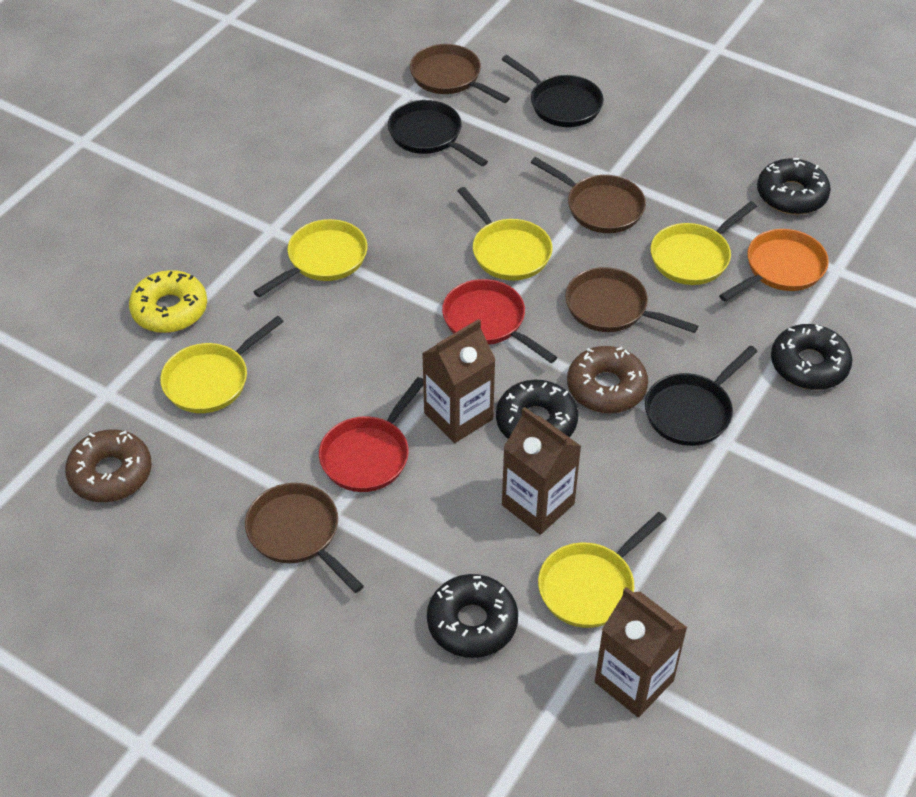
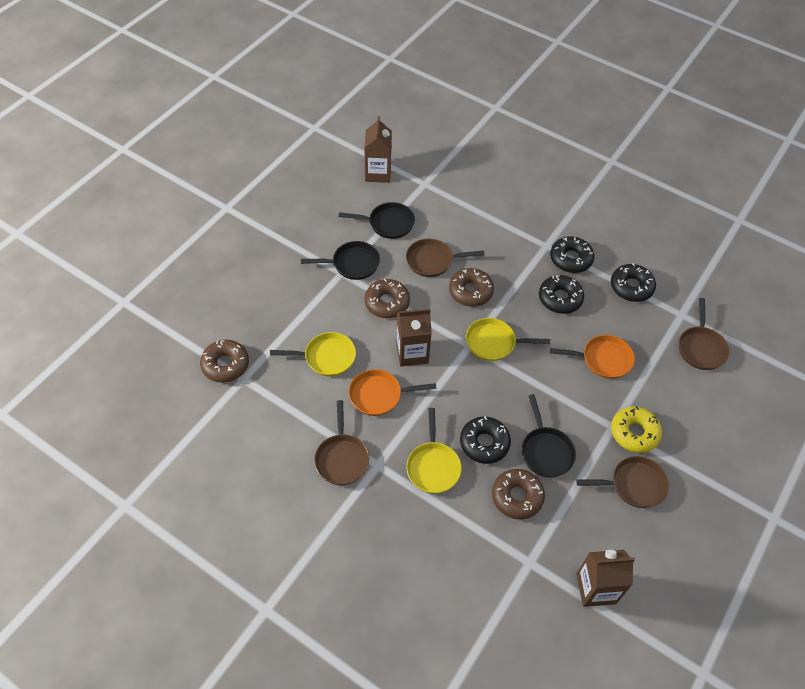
brown donut: [65,429,152,502] [567,346,648,413] = 2 -> [200,340,249,383] [365,279,410,318] [449,268,494,307] [492,469,545,519] = 4
orange pan: [719,229,829,302] = 1 -> [349,369,436,416] [550,335,635,379] = 2
red pan: [319,377,423,492] [442,279,558,363] = 2 -> none = 0
yellow pan: [160,316,284,413] [253,219,367,297] [458,187,552,280] [538,512,667,628] [651,201,757,285] = 5 -> [270,332,356,377] [406,408,462,494] [466,318,550,361] = 3

